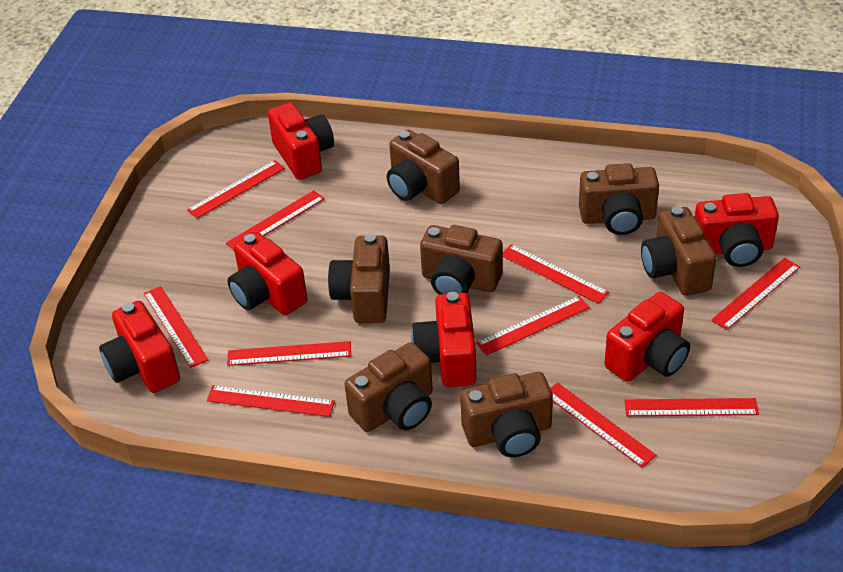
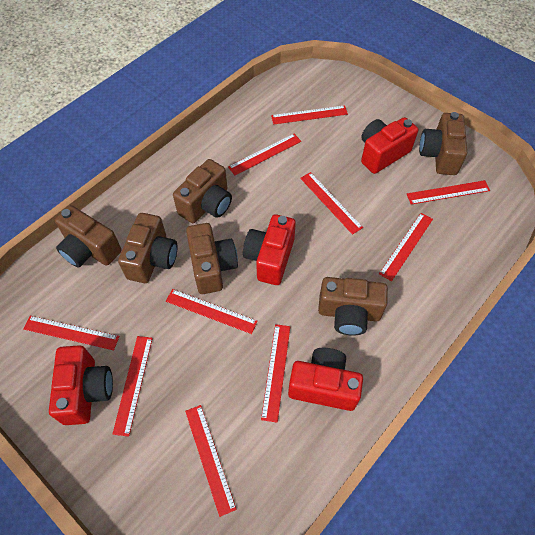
brown camera: [328,234,390,323] [345,342,433,432] [387,130,460,204] [420,225,503,295] [460,372,553,457] [579,163,659,235] [641,207,716,296] = 7 -> [55,205,121,268] [118,213,177,283] [173,159,232,223] [186,223,238,294] [318,277,388,336] [419,112,467,175] = 6
red camera: [99,301,180,393] [228,232,307,315] [268,103,334,180] [411,292,477,387] [604,292,690,382] [695,193,779,267] = 6 -> [49,345,113,425] [243,214,296,285] [288,348,363,411] [361,117,418,174] = 4

